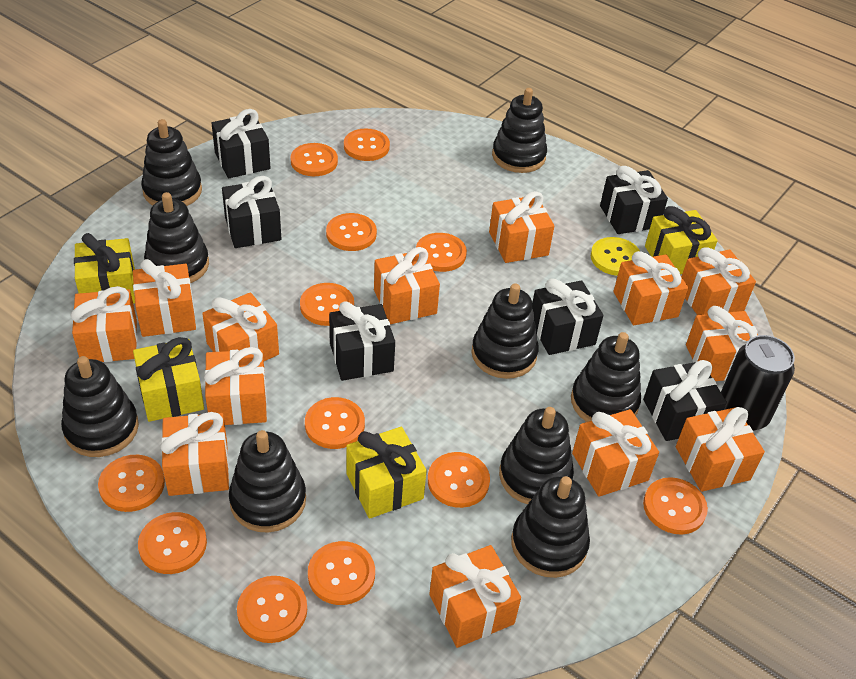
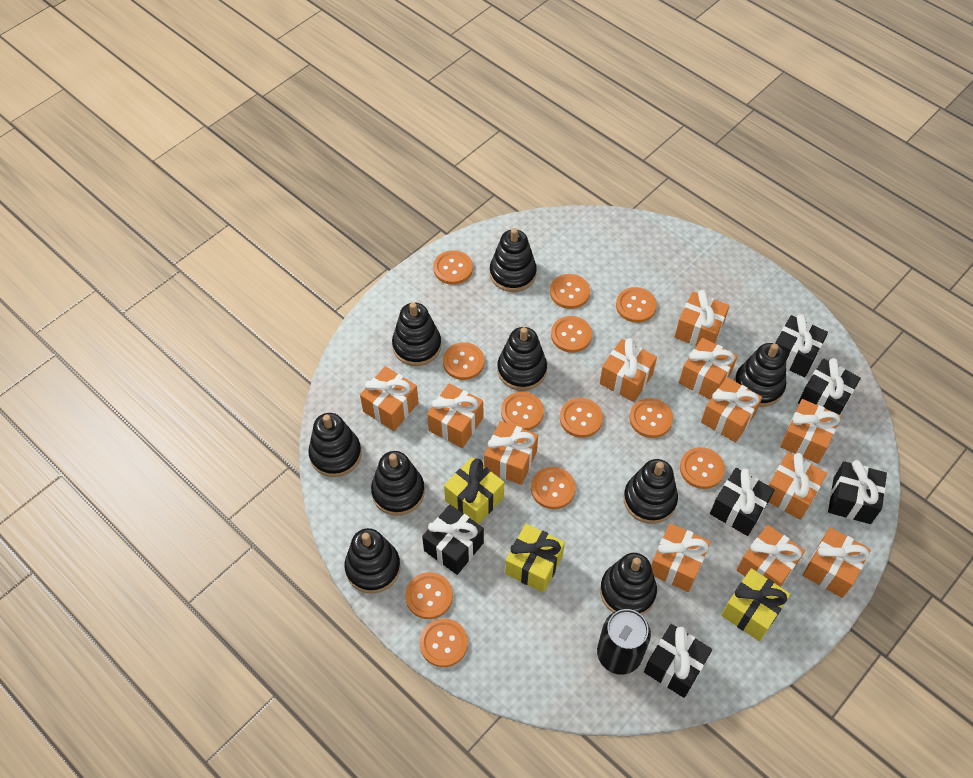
orange gift: [71,286,137,362] [133,259,196,337] [160,412,229,496] [202,292,279,361] [204,347,267,425] [374,247,440,324] [429,545,521,648] [489,191,554,263] [572,409,659,497] [613,251,688,325] [676,407,765,492] [682,248,756,315] [686,306,759,381] = 13 -> [360,366,419,431] [427,384,483,448] [484,421,538,485] [600,338,657,402] [651,523,711,592] [674,290,730,346] [679,338,738,400] [701,377,762,443] [737,525,805,587] [768,452,827,520] [780,399,841,464] [803,527,871,598] = 12
yellow button: [591,237,640,276] = 1 -> none = 0
yellow gift: [74,233,135,304] [133,337,204,422] [346,427,427,519] [645,206,718,274] = 4 -> [444,457,504,524] [505,524,565,593] [721,568,790,641] = 3

